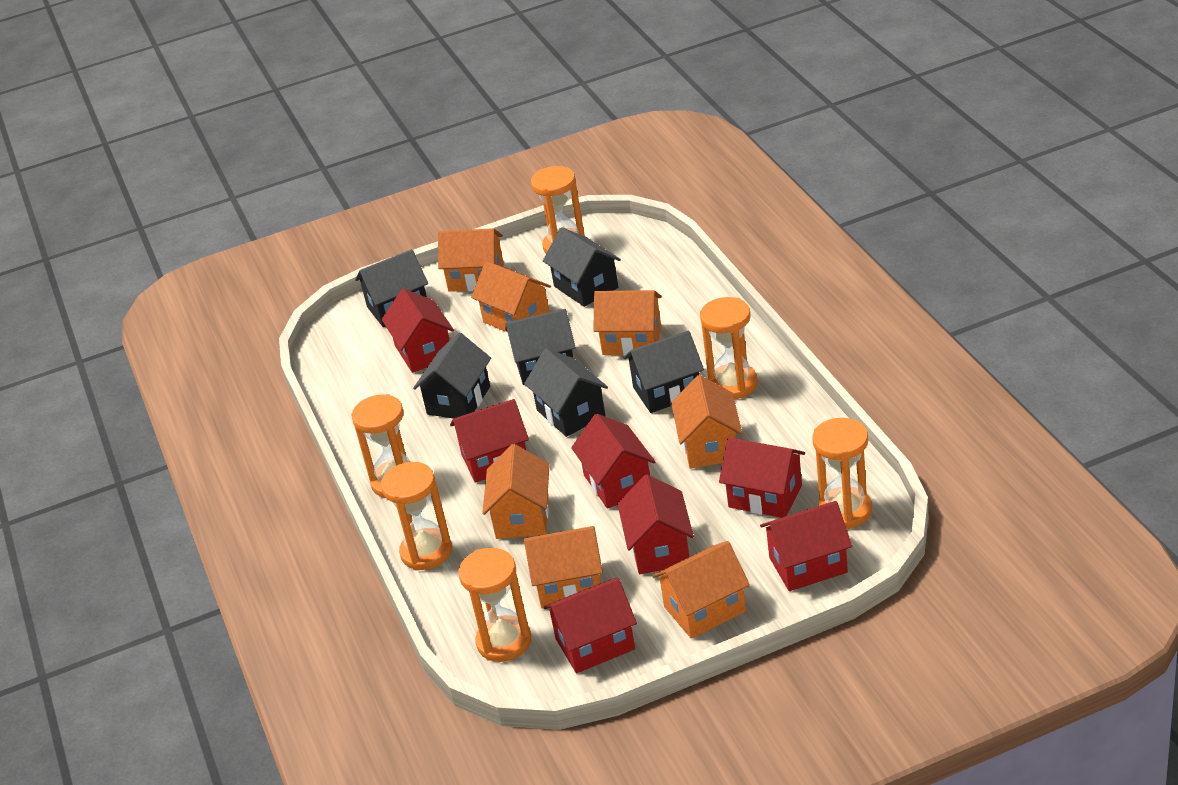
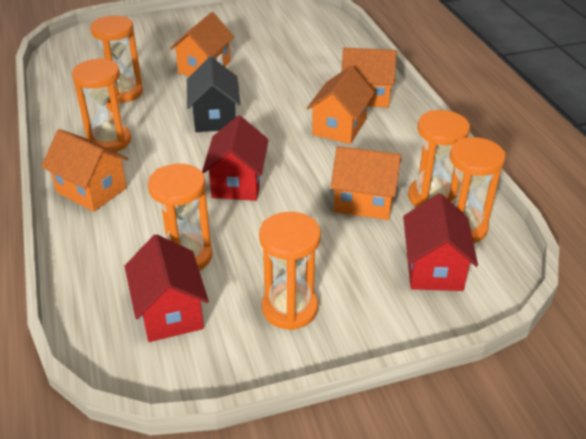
black house: [355,249,428,327] [413,333,491,418] [505,309,576,385] [524,349,608,437] [543,227,621,307] [623,331,704,413] = 6 -> [187,57,240,132] = 1
orange house: [438,228,504,292] [471,261,551,333] [482,444,550,539] [524,526,603,609] [593,290,662,356] [653,541,750,639] [671,375,742,469] = 7 -> [41,129,128,212] [170,12,234,76] [306,66,375,144] [330,146,401,220] [342,48,397,108] = 5
red house: [382,288,454,373] [450,399,529,483] [543,578,637,673] [571,414,655,509] [617,474,694,574] [719,438,805,518] [760,501,852,591] = 7 -> [124,234,209,342] [202,115,269,201] [403,194,478,291] = 3

